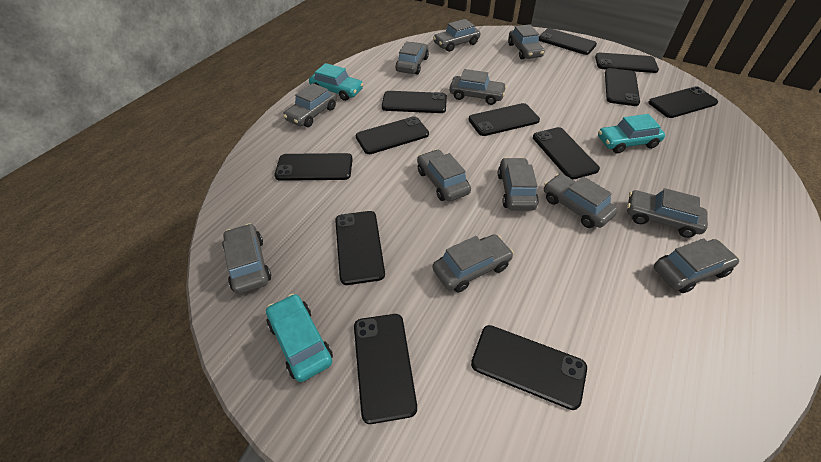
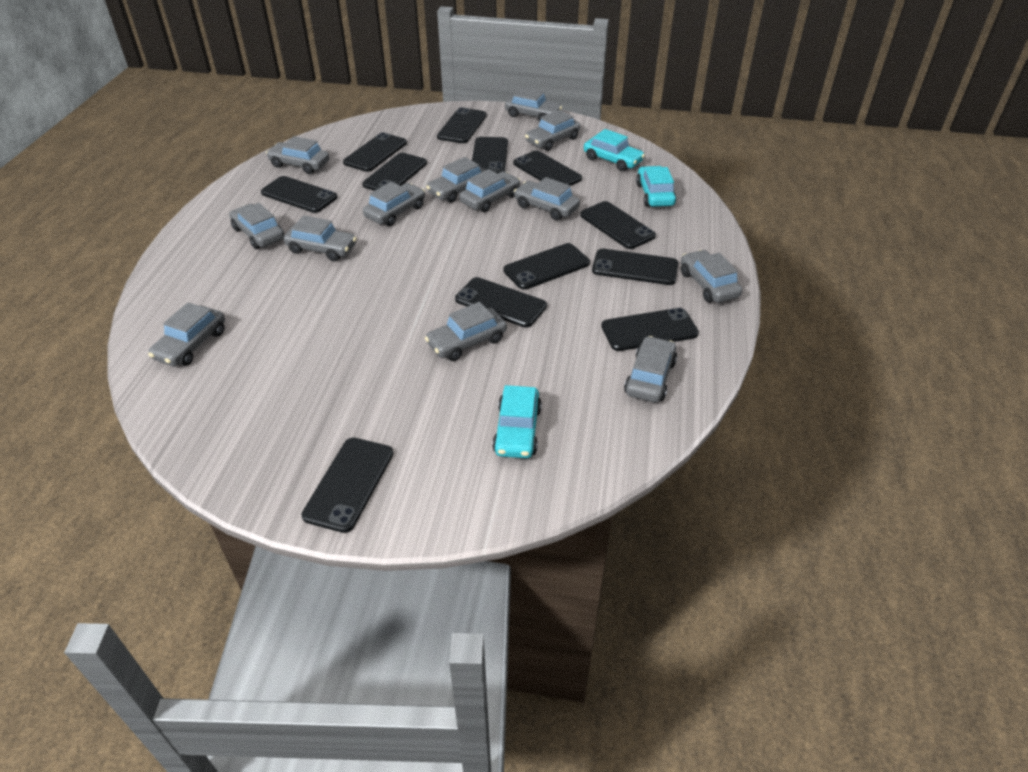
grey car: [222,223,271,294] [283,83,337,127] [396,41,429,75] [417,149,471,202] [432,234,514,293] [433,19,480,52] [449,69,507,105] [498,158,539,211] [508,24,545,59] [544,174,618,228] [627,188,708,238] [654,238,739,293] = 12 -> [148,303,225,366] [229,203,284,249] [266,136,329,174] [283,216,357,261] [363,182,425,226] [425,302,507,361] [426,157,485,203] [459,169,520,212] [505,87,562,122] [514,177,580,220] [525,110,580,151] [624,336,677,402] [681,250,742,303] = 13

